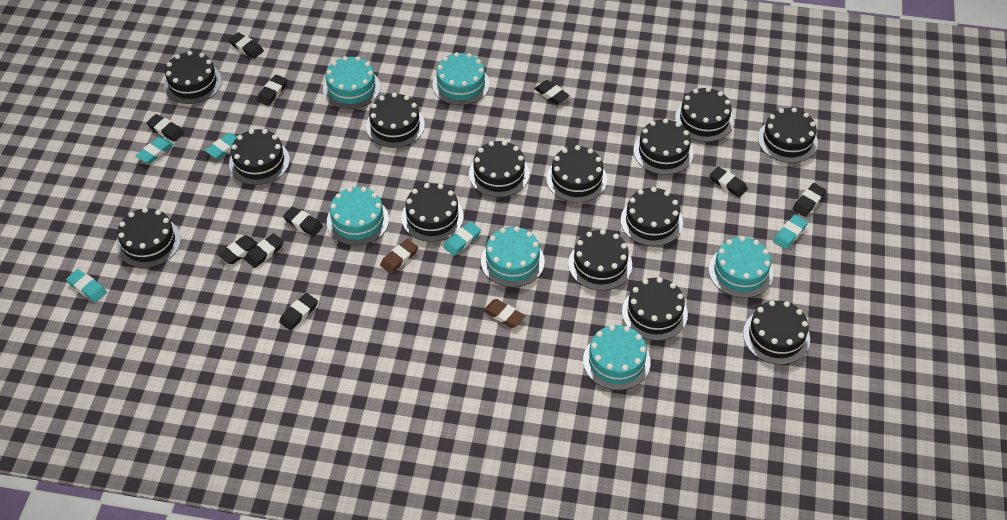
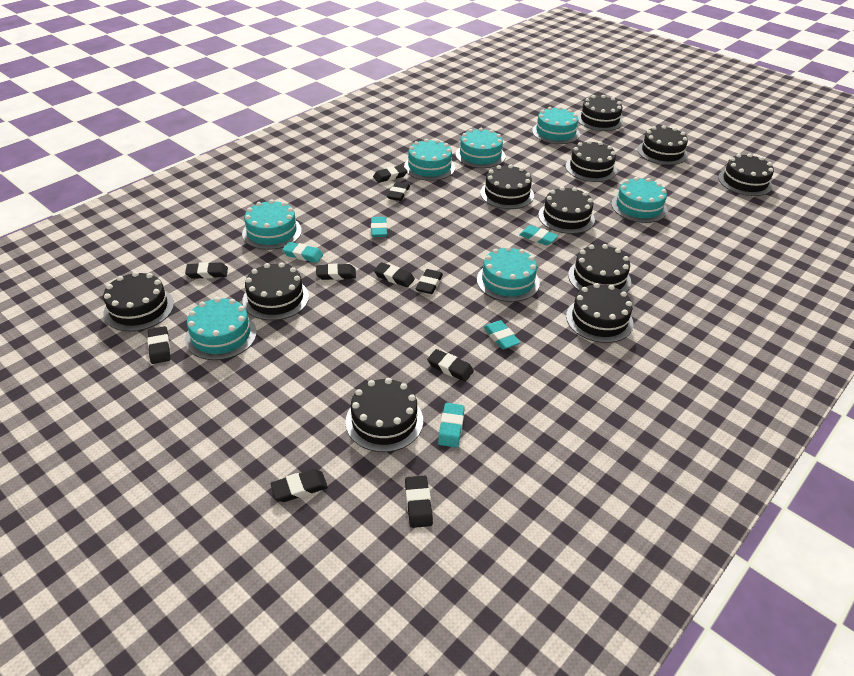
black cake: [117,208,181,268] [164,51,222,104] [229,129,290,185] [366,93,425,148] [401,183,464,242] [469,141,529,197] [546,145,607,203] [568,229,632,290] [621,187,683,246] [622,277,688,341] [634,119,694,175] [675,87,734,142] [743,300,810,365] [758,108,818,163] = 14 -> [103,272,174,331] [243,263,309,320] [345,378,423,452] [480,164,534,209] [538,187,595,234] [565,140,617,182] [566,283,634,343] [568,244,631,292] [578,95,623,131] [637,125,688,165] [718,154,774,196] = 11
brown eraser: [380,239,418,274] [483,299,525,328] = 2 -> none = 0
turquoise cake: [323,56,380,109] [327,187,389,246] [432,52,490,105] [481,226,545,287] [583,325,651,390] [709,236,773,298] = 6 -> [185,297,257,360] [242,200,302,250] [404,139,455,181] [456,128,505,168] [477,246,540,302] [532,107,580,144] [611,177,667,223] = 7

